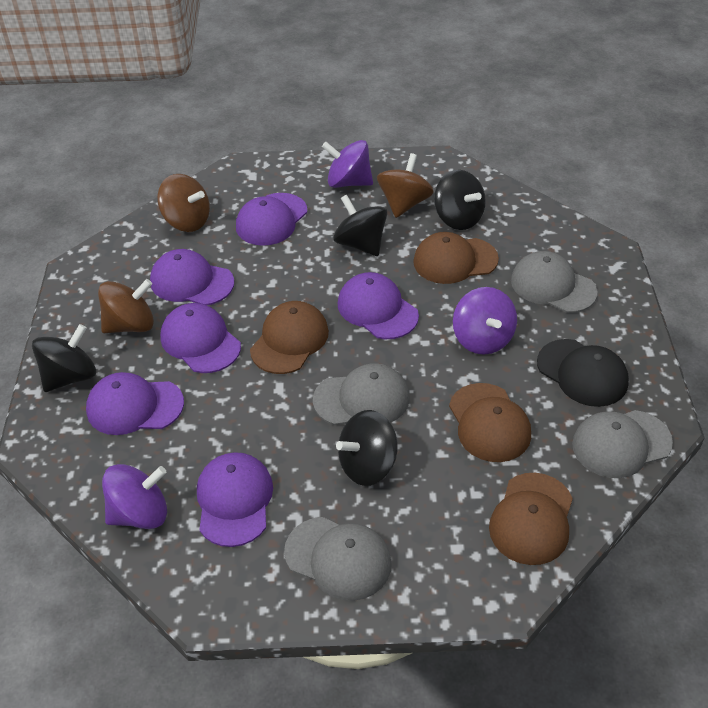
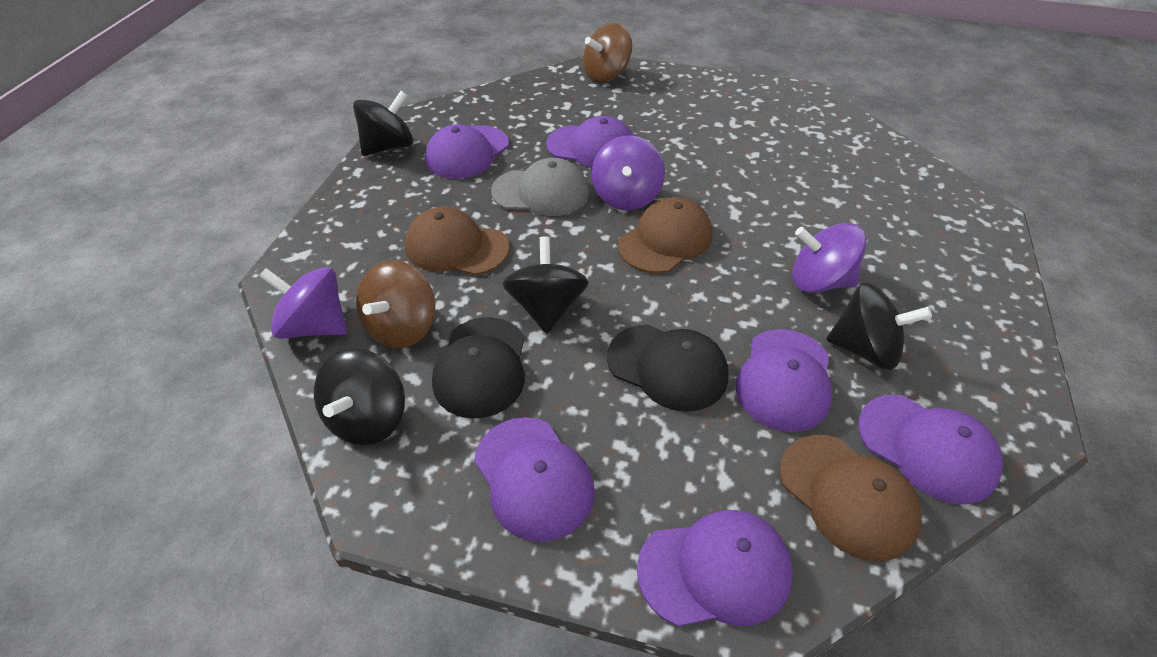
black cap: [537,339,629,407] = 1 -> [432,317,525,418] [607,324,728,412] = 2
brown cap: [250,301,329,374] [413,232,499,284] [449,383,531,462] [489,473,573,565] = 4 -> [405,207,509,276] [618,197,712,274] [779,435,922,561] = 3
brown spinning top: [98,279,154,333] [157,174,210,232] [377,153,434,218] = 3 -> [356,260,435,348] [583,23,632,83] = 2
grey cap: [284,517,392,601] [313,363,410,425] [511,251,597,313] [572,410,673,478] = 4 -> [491,158,589,216] = 1

